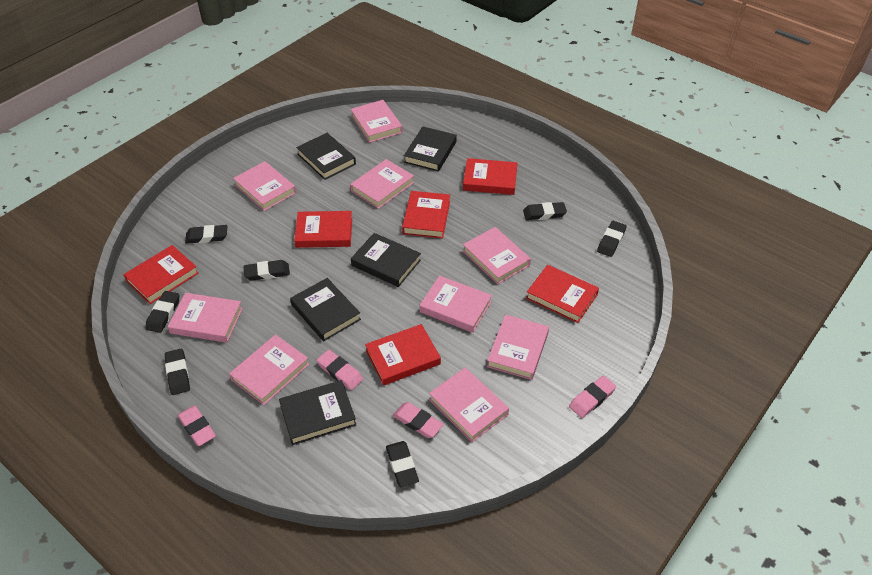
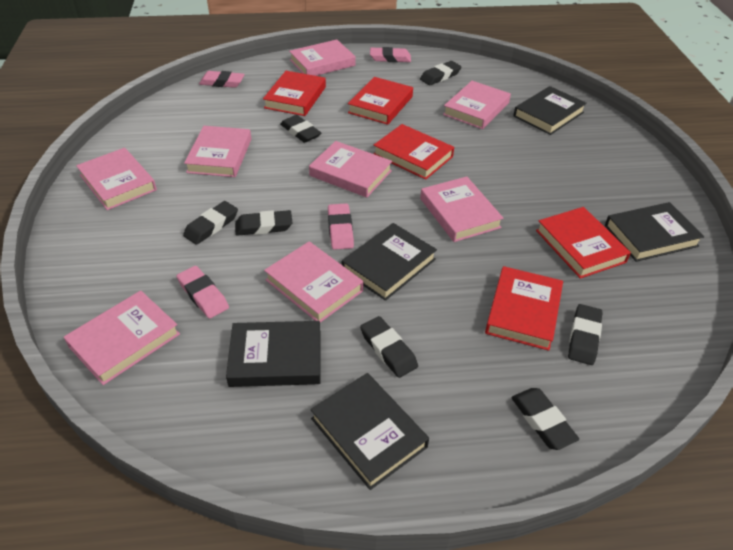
pink book: [168,293,243,343] [229,335,309,405] [233,161,296,211] [350,159,414,209] [351,100,403,143] [420,275,492,333] [429,368,509,442] [463,227,531,284] [487,315,549,380] = 9 -> [64,291,180,385] [76,148,157,210] [184,126,251,177] [264,241,363,323] [289,40,356,76] [309,141,392,198] [420,177,504,242] [443,81,511,129] = 8
red book: [123,245,199,304] [294,211,352,248] [365,324,441,386] [402,191,450,238] [463,158,518,195] [526,265,599,323] = 6 -> [263,71,326,116] [348,77,413,125] [373,124,454,180] [485,266,563,351] [536,207,631,279] = 5

